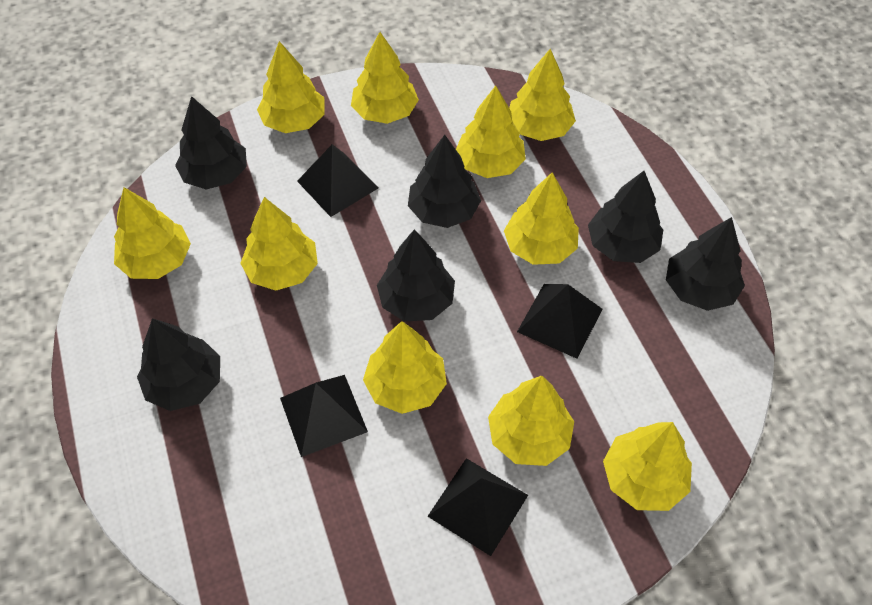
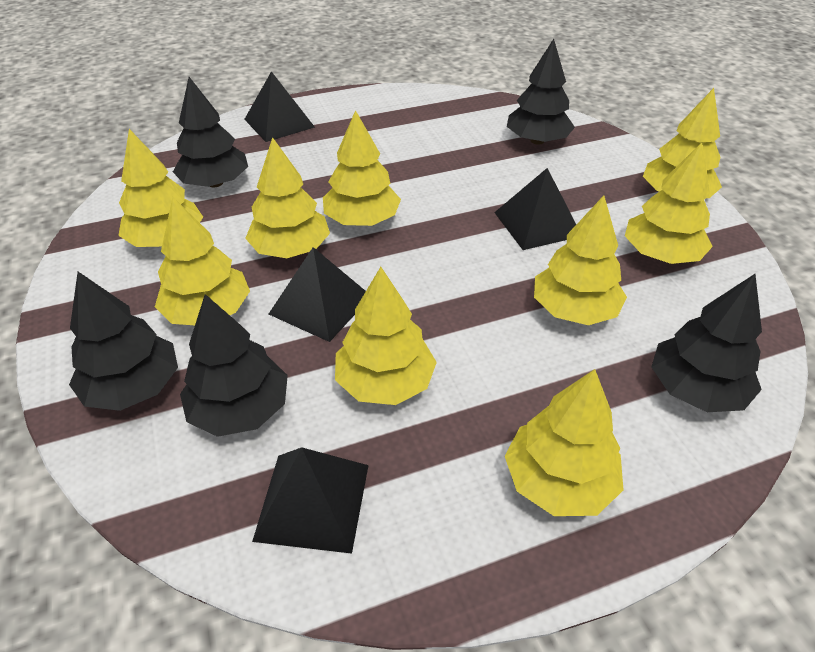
black tree: [137,318,220,411] [175,96,247,189] [377,229,455,322] [408,135,481,228] [588,171,663,263] [666,217,745,311] = 6 -> [69,272,178,411] [173,77,248,187] [180,294,288,437] [507,39,575,145] [651,274,762,412] = 5
yellow tree: [114,187,191,279] [240,197,318,291] [257,41,325,133] [351,32,419,124] [363,321,447,414] [456,86,526,178] [488,376,574,466] [504,172,579,265] [509,49,576,141] [603,422,692,511] = 10 -> [118,129,203,247] [155,197,250,325] [245,137,330,258] [323,110,401,226] [335,267,437,405] [505,369,623,516] [534,196,627,325] [625,142,713,264] [643,88,722,198] = 9

